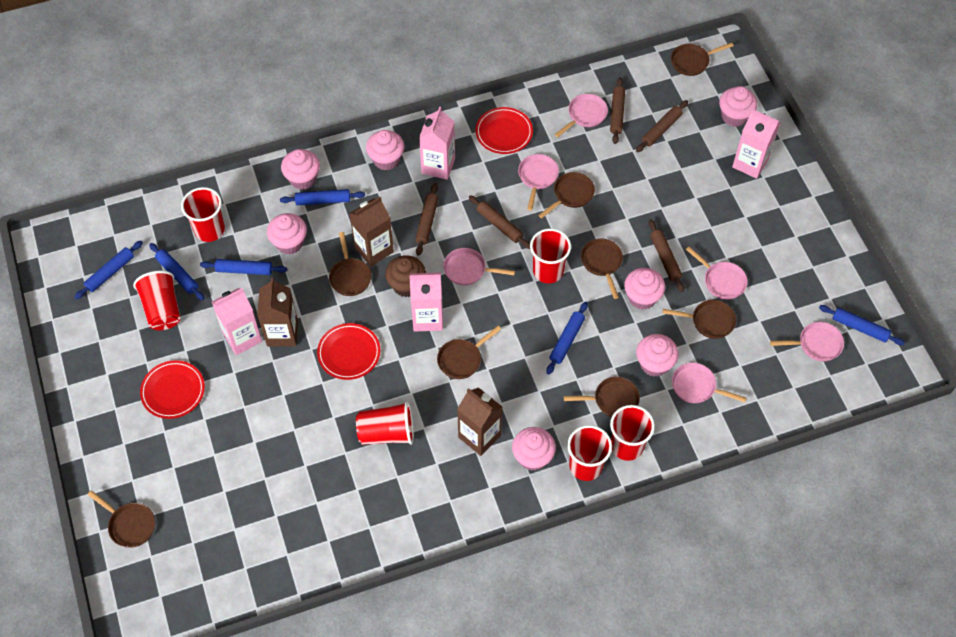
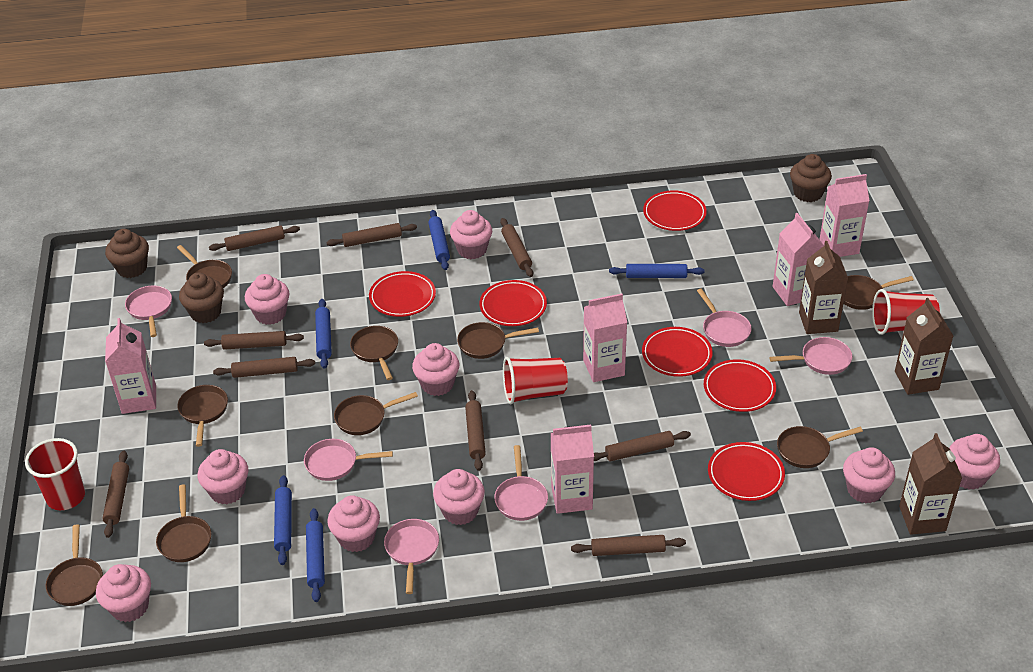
blue rolling pin: [74,241,143,300] [149,243,205,300] [200,259,287,275] [280,189,365,205] [546,302,588,374] [819,305,905,345] = 6 -> [274,475,292,565] [306,508,325,602] [315,299,332,369] [428,210,450,270] [609,264,704,278] = 5
brown cupcake: [385,255,426,297] = 1 -> [105,229,149,278] [179,273,224,323] [790,154,832,202] = 3
brown pan: [88,490,155,548] [329,232,371,296] [437,326,501,379] [538,172,595,218] [564,377,640,417] [581,239,623,299] [662,300,736,339] [671,42,734,76] = 8 -> [46,524,103,606] [156,485,211,562] [177,245,232,288] [177,385,228,447] [334,392,418,435] [350,326,398,380] [457,322,539,359] [777,426,863,468] [844,275,914,310] = 9
brown rolling pin: [415,183,439,256] [469,195,530,249] [610,77,625,144] [636,100,688,152] [648,219,684,292] = 5 -> [102,451,129,538] [204,331,304,350] [209,225,300,251] [213,357,315,378] [327,223,417,247] [465,390,486,471] [500,218,533,277] [571,535,686,556] [594,431,691,462] = 9
pink carton: [212,288,262,355] [409,272,443,332] [419,107,455,180] [732,109,780,179] = 4 -> [105,318,156,414] [551,425,594,514] [583,294,627,382] [773,213,824,306] [820,174,870,257] = 5
pink cupcake: [267,213,307,255] [281,149,320,190] [366,130,404,171] [512,427,556,471] [624,268,665,310] [636,334,679,377] [719,86,757,127] = 7 -> [96,564,151,622] [197,449,249,505] [245,274,289,325] [327,495,380,552] [412,343,459,396] [433,469,485,525] [450,210,492,259] [843,447,895,503] [949,434,1000,490] = 9
red cup: [133,270,180,330] [181,187,225,242] [356,402,414,445] [530,229,571,283] [567,425,612,481] [610,405,655,461] = 6 -> [25,438,85,510] [503,357,568,404] [872,289,940,335] = 3
red plate: [140,360,205,419] [317,323,380,380] [476,107,533,154] = 3 -> [369,271,436,317] [479,280,547,326] [642,327,713,377] [643,190,707,231] [704,359,776,412] [708,442,785,501] = 6

